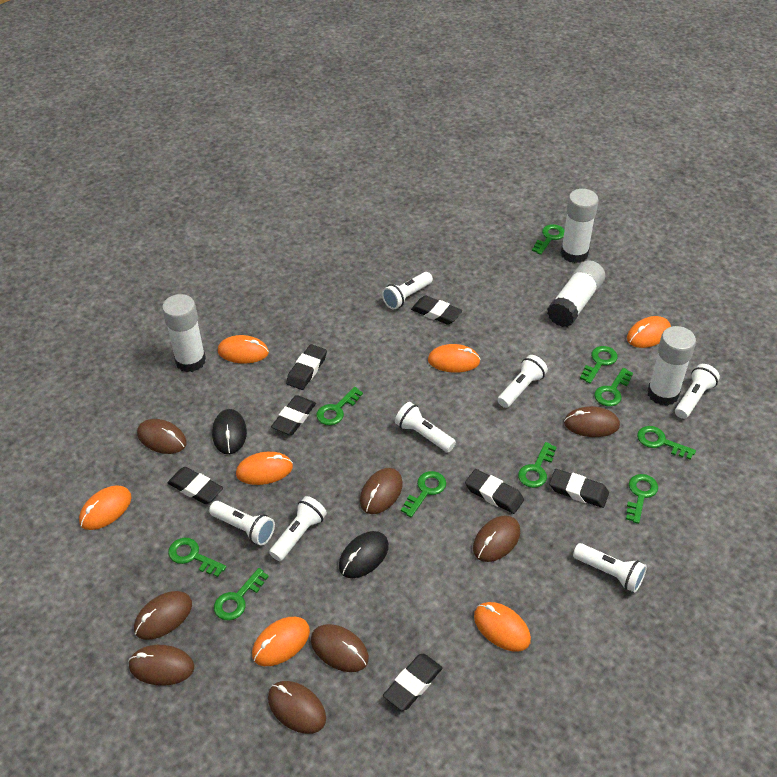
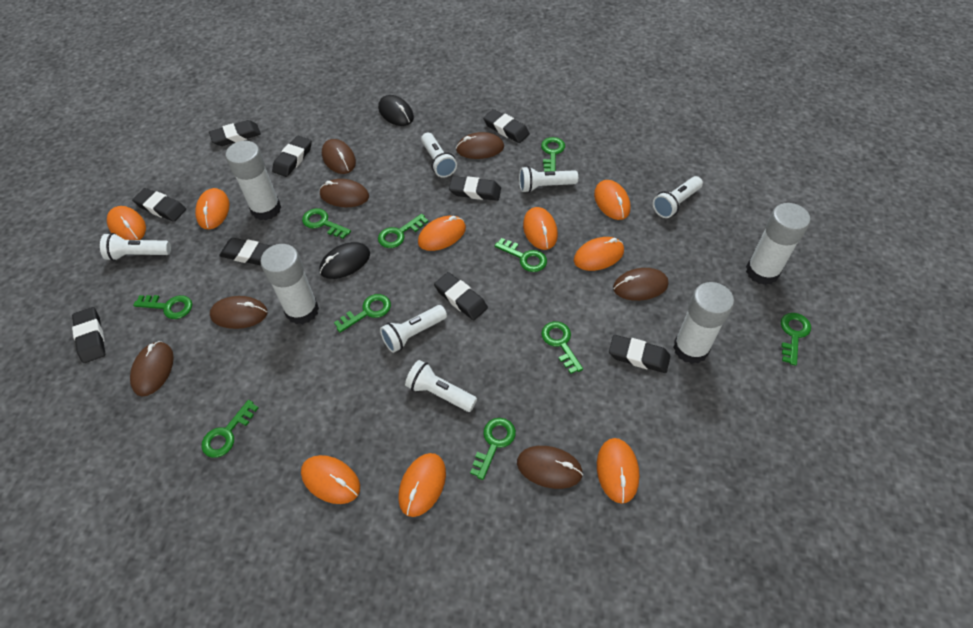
black eraser: [168,467,223,504] [271,395,316,435] [286,344,327,390] [383,654,443,711] [411,296,462,325] [465,469,524,514] [549,469,609,508] = 7 -> [72,307,105,363] [132,188,186,222] [209,120,261,146] [219,238,271,265] [272,136,312,177] [434,272,488,320] [449,176,501,201] [483,109,530,143] [609,335,670,373] = 9
brown mouse: [128,645,194,686] [134,591,192,640] [137,419,187,454] [268,681,326,734] [311,624,369,672] [360,468,403,514] [473,515,520,562] [564,406,620,437] = 8 -> [130,341,174,396] [210,296,268,329] [320,179,369,207] [322,139,356,174] [456,132,504,159] [517,446,583,489] [613,268,668,301] = 7
orange mouse: [79,485,132,530] [218,335,269,364] [236,452,293,485] [252,617,310,666] [428,344,481,373] [474,602,531,652] [627,316,671,348] = 7 -> [107,206,146,240] [195,188,229,229] [301,455,360,504] [399,453,446,517] [418,216,466,251] [523,207,558,250] [574,237,624,271] [594,180,630,220] [597,438,639,504] = 9
white flashlight: [209,501,275,546] [269,496,327,561] [382,272,433,310] [395,402,456,452] [498,355,548,408] [573,543,647,593] [675,364,720,419] = 7 -> [100,233,171,261] [380,305,447,353] [405,360,477,412] [421,133,457,178] [519,166,578,193] [653,176,703,218] = 6

